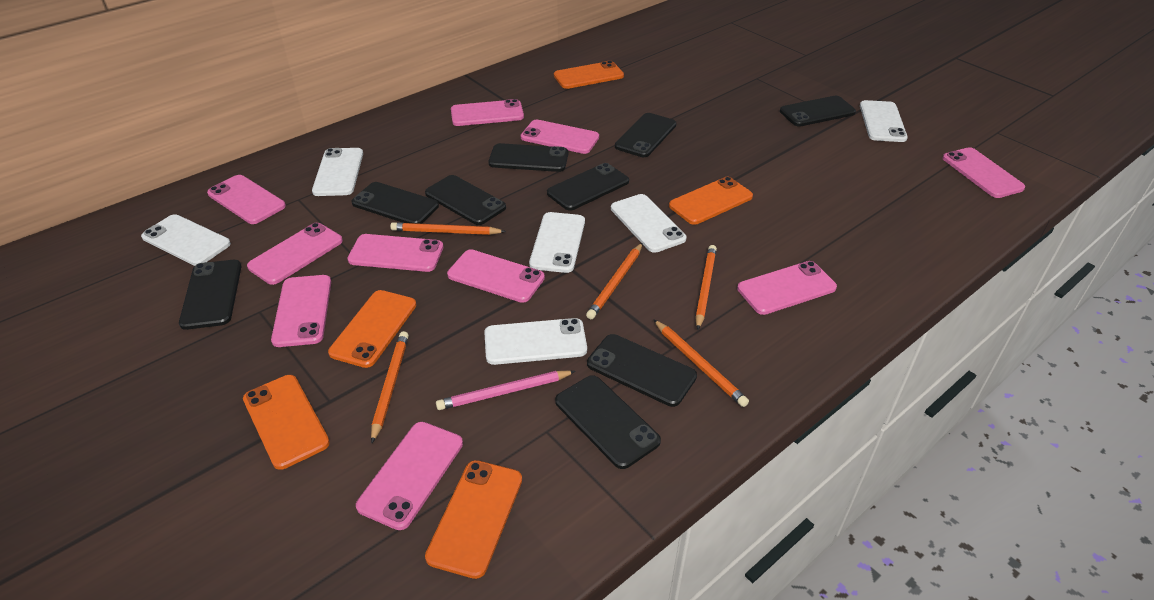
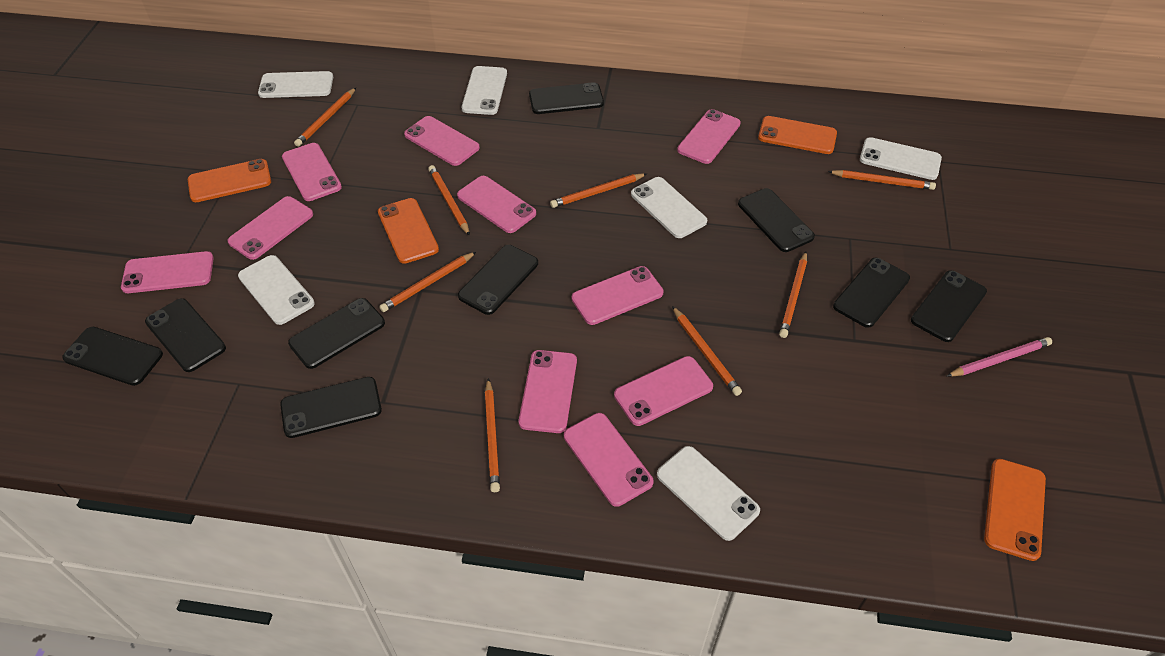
orange pencil: [371,331,409,444] [390,222,506,235] [586,243,642,320] [653,319,749,407] [695,245,717,330] = 5 -> [294,88,356,147] [379,252,476,312] [428,165,470,236] [485,378,500,492] [550,173,646,208] [672,306,742,396] [779,252,807,338] [828,170,936,190] = 8
orange phone: [243,375,330,470] [328,290,416,368] [425,460,522,579] [554,61,624,89] [669,177,753,225] = 5 -> [188,159,271,202] [378,198,439,264] [758,116,837,154] [984,459,1046,561] = 4

